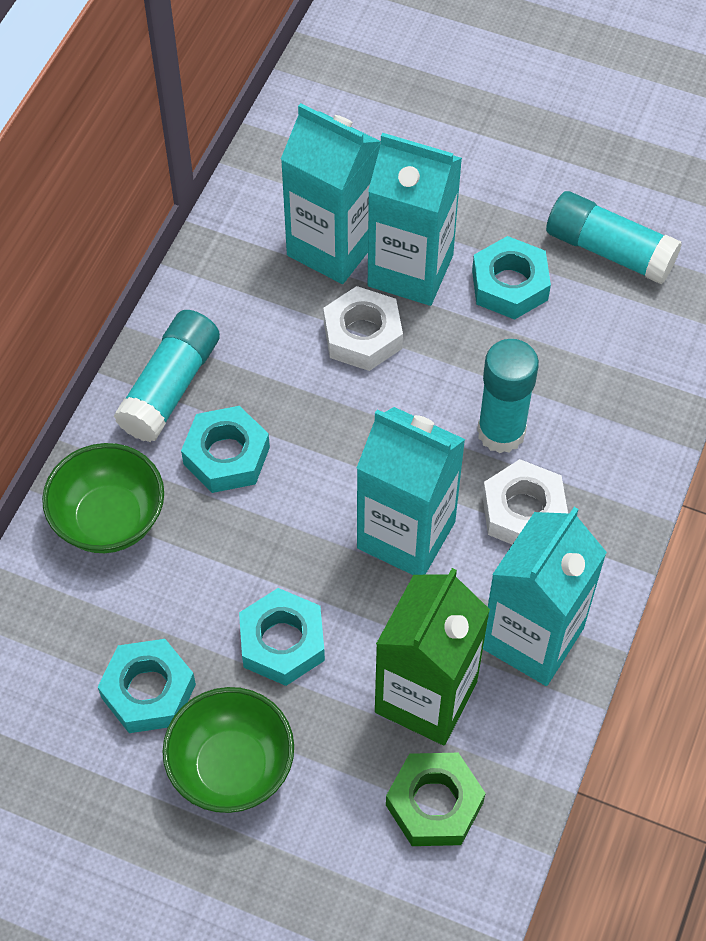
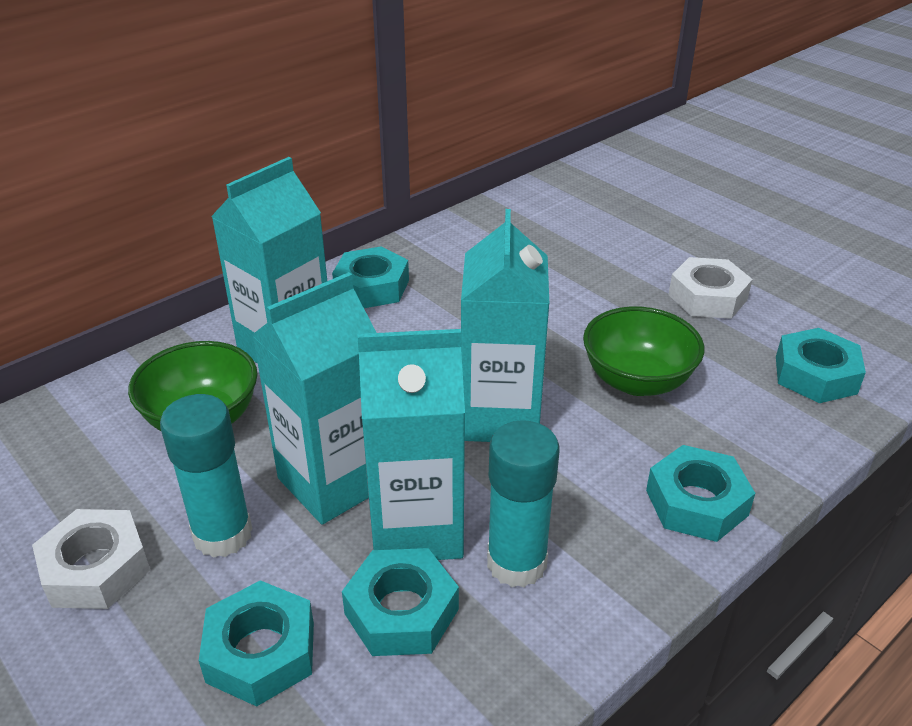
green carton: [375,568,490,745] = 1 -> none = 0
green nut: [386,753,486,846] = 1 -> none = 0
turquoise glue stick: [114,310,220,442] [477,339,539,453] [546,191,682,284] = 3 -> [160,394,252,558] [487,420,559,587] = 2
turquoise nut: [98,639,196,733] [181,406,270,493] [239,588,325,686] [472,236,551,320] = 4 -> [199,580,314,707] [332,246,409,308] [342,548,459,656] [646,445,755,542] [776,328,866,403] = 5

